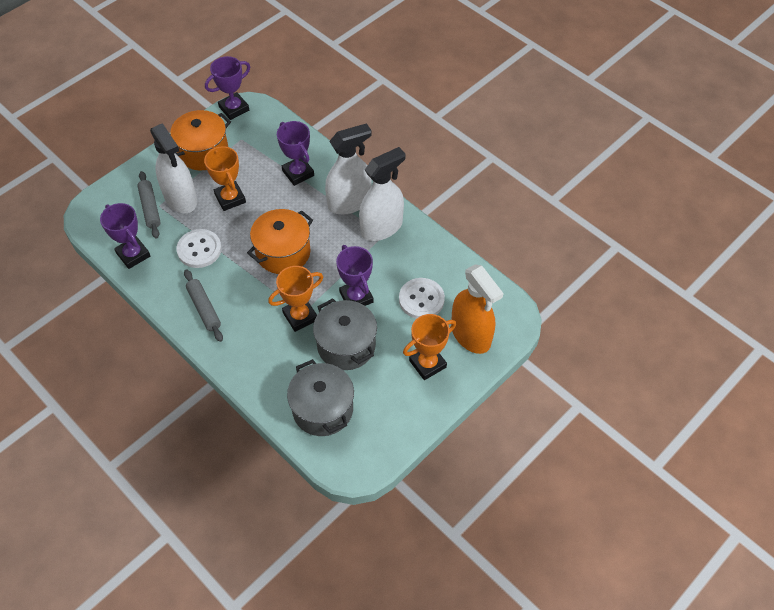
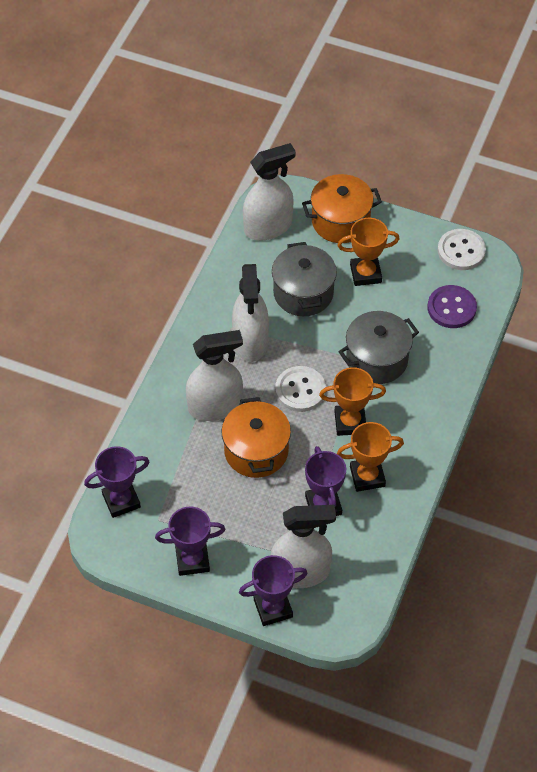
grey rolling pin: [137,171,161,239] [184,269,223,342] = 2 -> none = 0
orange spray bottle: [451,264,504,354] = 1 -> none = 0
purple button: none = 0 -> [428,285,477,328] = 1
white spray bottle: [150,123,197,213] [325,123,372,214] [359,147,406,241] = 3 -> [186,330,243,421] [232,264,269,362] [243,143,296,241] [271,505,336,588] = 4

